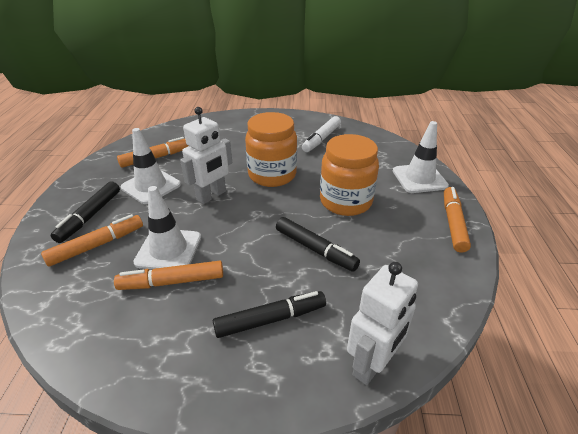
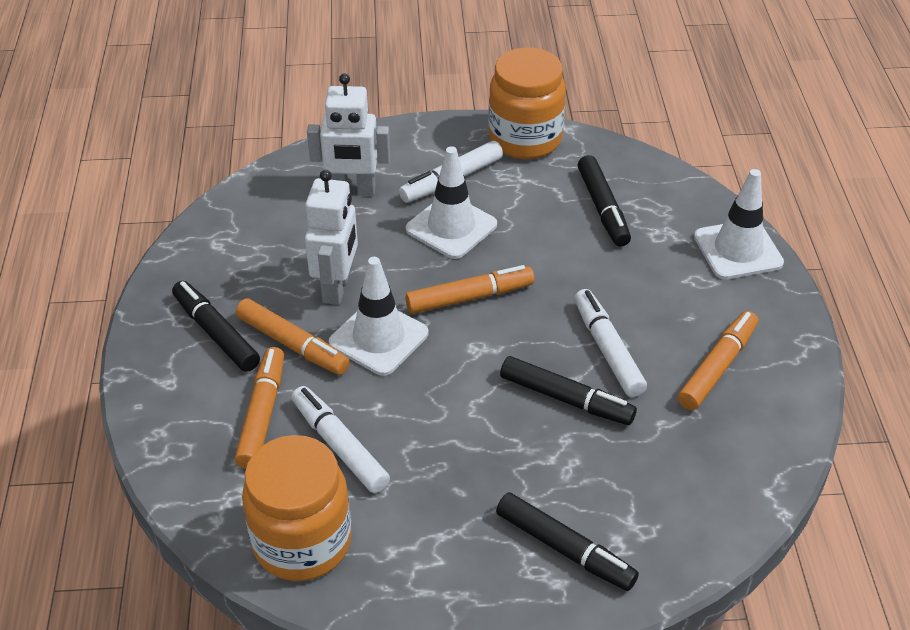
black marker: [50,181,120,243] [213,291,326,338] [276,217,360,272] = 3 -> [172,281,260,372] [496,492,639,591] [500,356,637,425] [578,155,631,247] = 4
white marker: [302,116,341,152] = 1 -> [292,386,390,493] [399,141,503,203] [574,289,647,397] = 3

